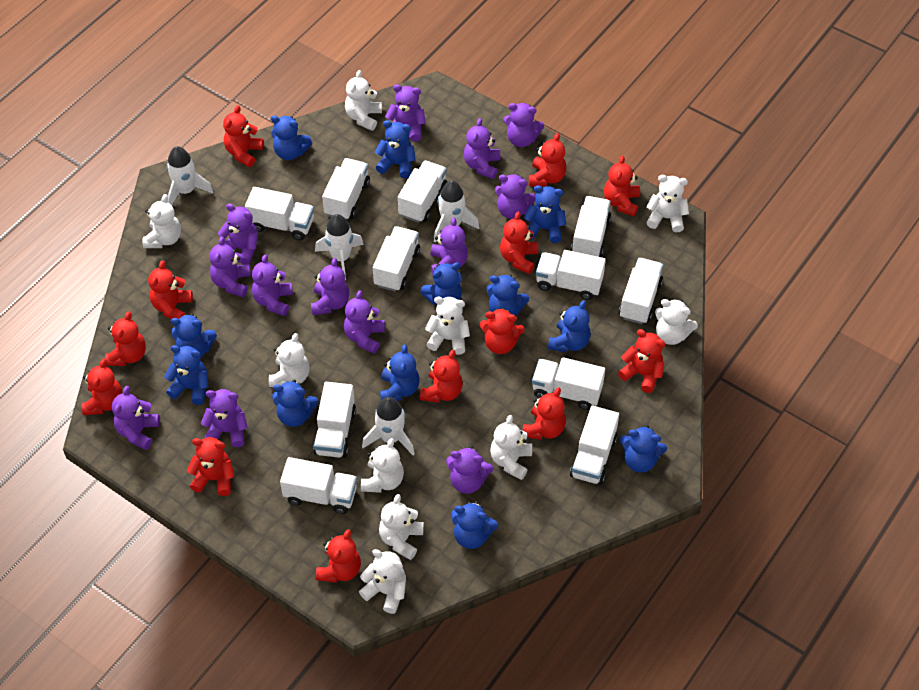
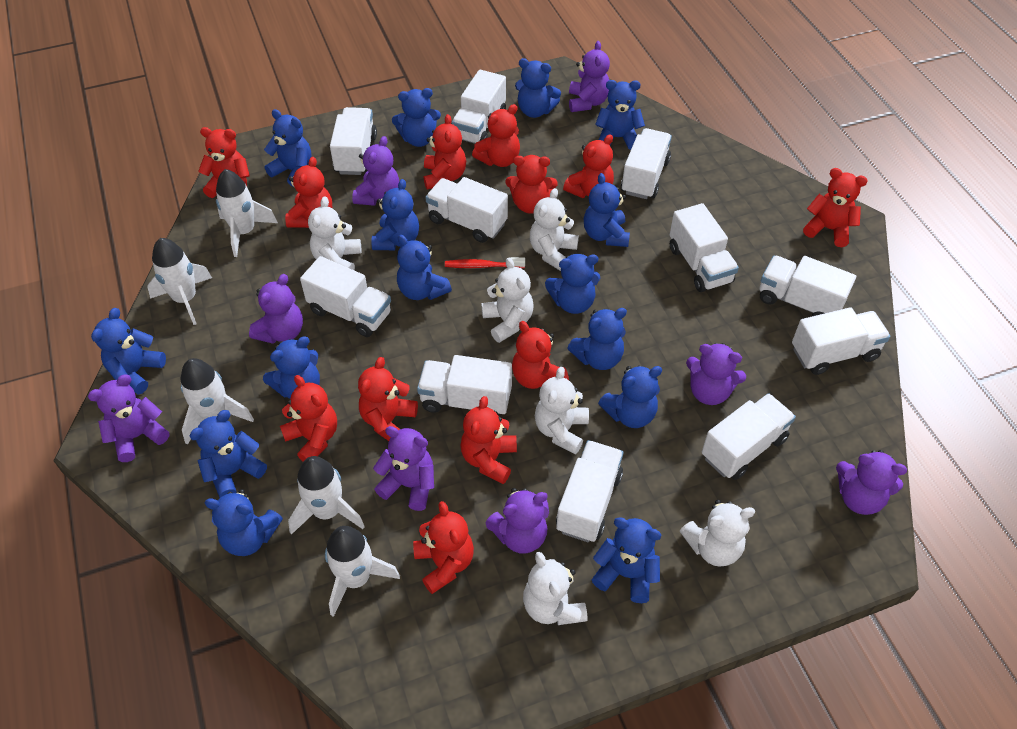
blue teddy bear: [164,345,209,405] [171,313,217,358] [271,116,312,160] [272,380,318,427] [375,120,415,178] [380,345,420,401] [420,262,462,305] [451,501,498,549] [486,274,529,315] [524,185,566,243] [548,300,590,353] [620,425,667,473] = 12 -> [91,308,166,394] [190,410,267,498] [205,489,283,556] [263,336,320,399] [264,109,311,187] [371,179,419,250] [392,88,441,147] [397,235,452,300] [515,58,561,118] [545,254,600,314] [567,308,627,370] [584,173,630,247] [592,517,661,603] [595,80,645,150] [598,365,662,428] = 15
purple teddy bear: [112,386,160,450] [201,389,248,447] [209,236,251,297] [218,203,258,265] [252,254,293,316] [311,258,349,315] [344,290,385,354] [385,84,426,142] [430,217,468,275] [446,446,493,494] [464,118,500,179] [495,174,536,219] [503,103,544,147] = 13 -> [88,375,169,462] [249,274,303,344] [352,136,399,206] [373,426,434,511] [486,488,549,554] [569,41,610,112] [686,343,746,405] [836,450,907,515] = 8
red teddy bear: [82,359,122,415] [105,311,146,366] [148,260,193,319] [187,437,235,496] [223,105,264,167] [315,529,361,583] [420,350,463,403] [479,308,525,354] [500,212,538,274] [522,387,566,440] [529,133,566,187] [604,156,640,216] [618,329,665,393] = 13 -> [198,127,250,198] [280,375,337,462] [285,157,332,228] [358,357,418,441] [413,501,474,594] [424,114,466,189] [460,396,517,484] [472,104,520,167] [505,155,558,214] [512,321,569,389] [563,134,614,198] [803,168,868,247] = 12
red toothbrush: none = 0 -> [445,257,525,268] = 1
white rocket: [167,146,213,205] [315,214,364,280] [362,397,415,456] [434,181,480,243] = 4 -> [147,238,212,325] [180,358,254,445] [216,169,278,257] [288,456,365,535] [325,526,400,617] = 5
white teddy bear: [142,194,181,248] [269,333,310,387] [345,70,382,131] [359,549,406,614] [361,438,404,493] [379,494,424,560] [425,297,470,355] [490,415,532,480] [647,175,689,232] [655,299,698,345] = 10 -> [308,197,361,270] [481,258,533,343] [523,552,587,625] [530,188,579,271] [535,367,589,454] [680,500,755,567] = 6

